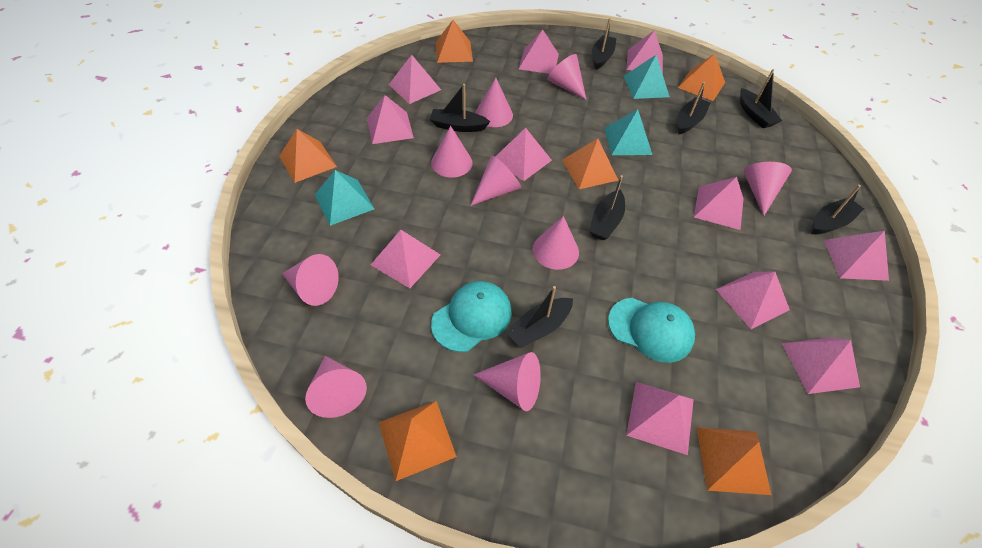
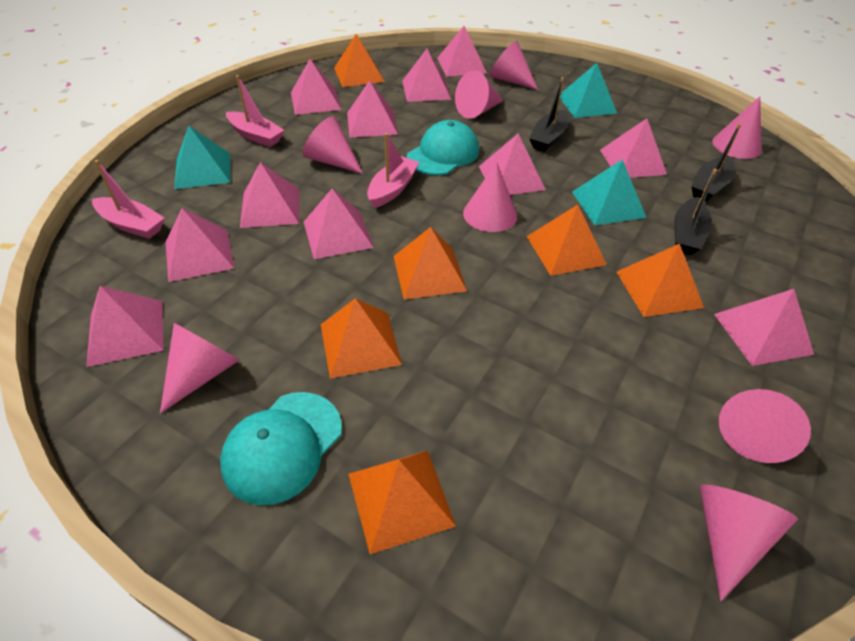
black boat: [430,84,490,132] [506,286,573,348] [589,175,625,241] [592,18,616,70] [677,82,710,135] [740,69,782,128] [811,185,864,234] = 7 -> [529,77,569,152] [674,169,717,255] [691,124,741,202] = 3
pink boat: none = 0 -> [92,160,165,239] [226,75,284,147] [367,133,420,208] = 3
pink cone: [282,254,339,306] [305,356,367,418] [431,126,473,178] [470,155,521,206] [473,352,541,411] [475,78,513,127] [533,216,579,270] [547,54,587,100] [744,162,792,216] = 9 -> [160,323,239,413] [303,116,363,174] [455,70,503,119] [463,162,517,232] [490,41,538,90] [700,484,798,601] [712,96,762,159] [719,389,811,463] = 8

